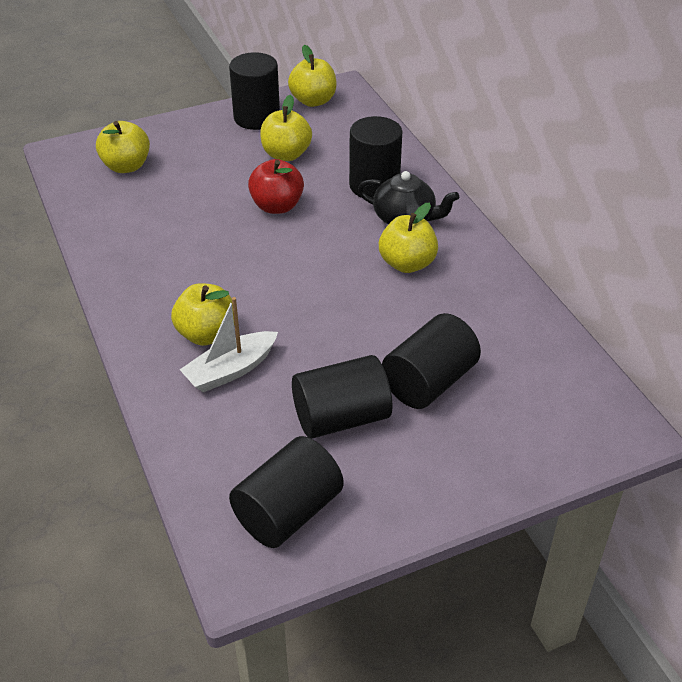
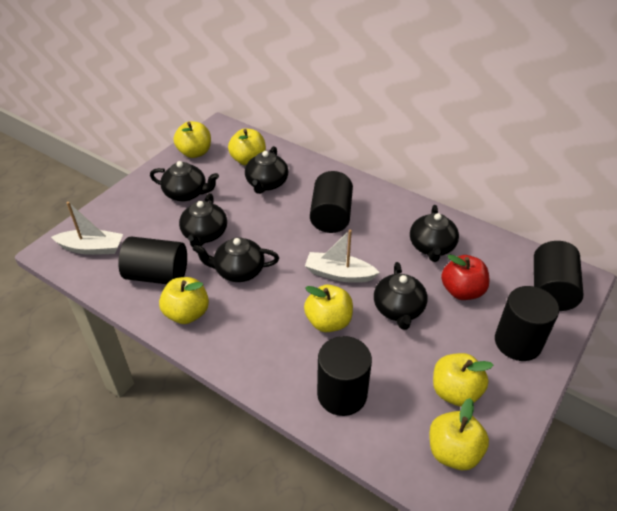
black teapot: [358,171,459,224] = 1 -> [150,161,219,202] [179,193,227,247] [192,237,279,282] [245,146,288,194] [374,262,428,330] [410,205,459,262] = 6
white boat: [179,297,278,393] = 1 -> [51,202,123,255] [305,230,380,283] = 2
yellow apple: [96,121,150,173] [171,283,234,346] [260,95,312,161] [288,45,337,107] [379,203,438,273] = 5 -> [159,277,209,324] [174,121,211,158] [228,128,266,166] [304,285,353,332] [429,398,489,470] [433,353,493,407] = 6

